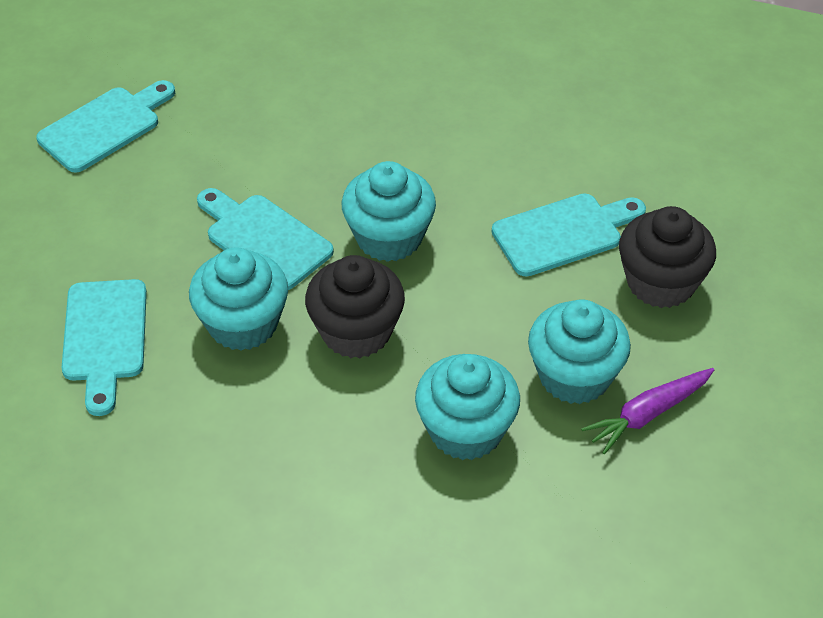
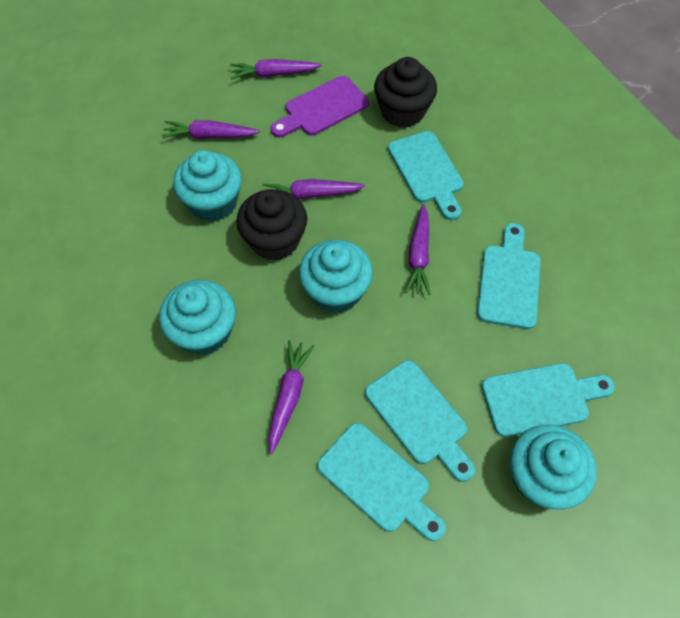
purple carrot: [581,368,714,454] = 1 -> [162,120,260,139] [230,59,322,79] [263,179,365,199] [268,340,314,454] [405,204,431,295] = 5
purple cutting board: none = 0 -> [271,76,369,137] = 1
turquoise cutting board: [36,80,175,173] [62,279,147,416] [197,188,334,290] [492,193,646,277] = 4 -> [318,423,446,541] [365,360,475,482] [388,131,464,220] [477,223,541,329] [481,363,615,437] = 5

